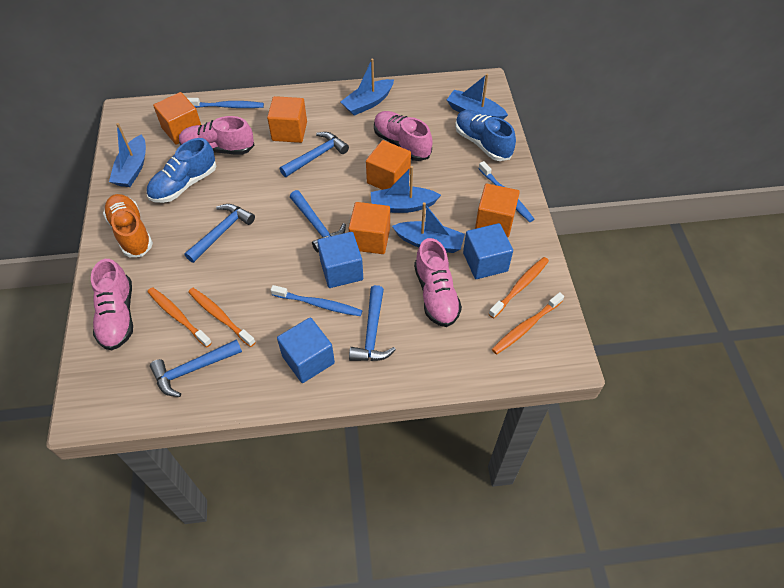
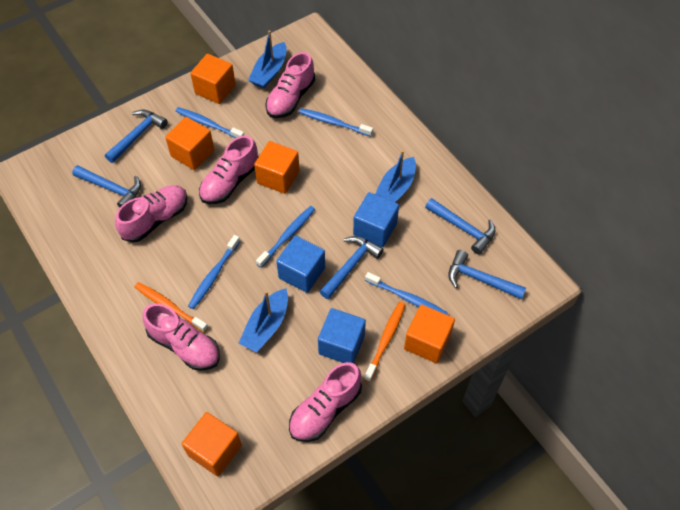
blue boat: [109,123,146,187] [340,58,394,116] [371,166,441,213] [392,202,465,253] [447,74,508,120] = 5 -> [238,288,288,353] [248,30,286,88] [375,150,416,202] = 3
blue shoe: [146,138,217,203] [455,110,516,161] = 2 -> none = 0
blue toothbrush: [187,98,264,108] [271,285,363,316] [478,161,534,222] = 3 -> [175,107,244,138] [188,235,240,309] [256,206,315,268] [299,108,373,137] [365,272,448,315] = 5
orange shoe: [103,194,153,257] = 1 -> none = 0
orange toothbrush: [147,287,212,347] [188,288,256,347] [489,257,549,319] [492,292,564,354] = 4 -> [134,282,208,332] [364,302,406,382] = 2
pink shoe: [91,259,133,351] [179,116,255,155] [374,111,433,161] [414,238,462,327] = 4 -> [115,185,188,243] [142,303,220,371] [199,136,258,204] [265,52,315,118] [289,362,362,442] = 5

